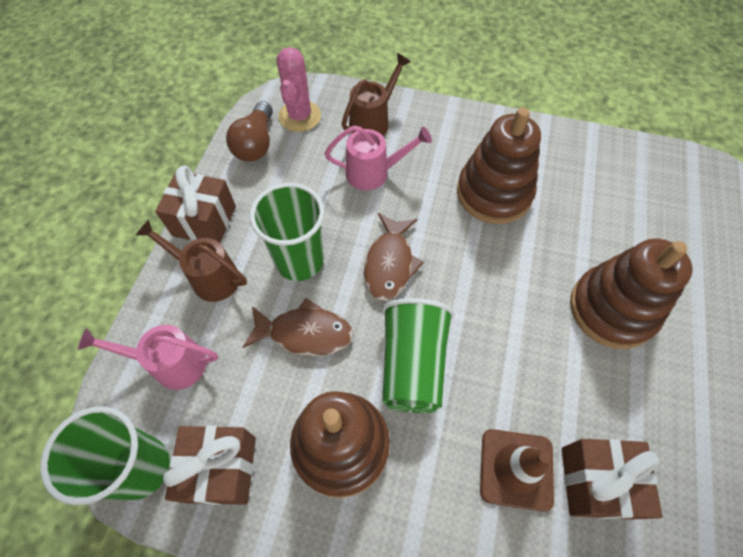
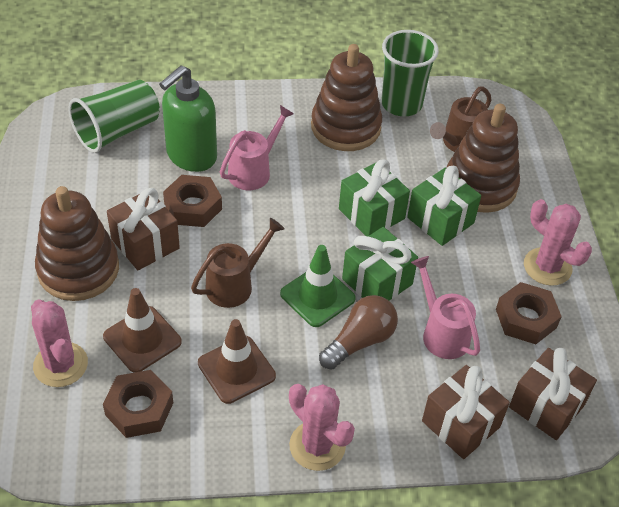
brown fish: [243,298,353,356] [364,213,424,301] = 2 -> none = 0
brown nut: none = 0 -> [103,370,173,438] [163,175,222,227] [496,282,562,344] = 3
brown traffic cone: [480,429,554,512] = 1 -> [103,288,182,373] [198,319,276,404] = 2
green cup: [40,406,170,505] [250,183,324,281] [382,298,454,413] = 3 -> [68,80,160,153] [381,30,439,117] = 2
green gift: none = 0 -> [339,159,410,236] [342,227,418,301] [407,166,481,246] = 3
green soap dispenser: none = 0 -> [159,66,217,172] = 1
green traffic cone: none = 0 -> [280,245,356,327] = 1
pink cactus: [277,47,321,132] = 1 -> [31,300,88,387] [289,384,355,471] [524,199,592,286] = 3

